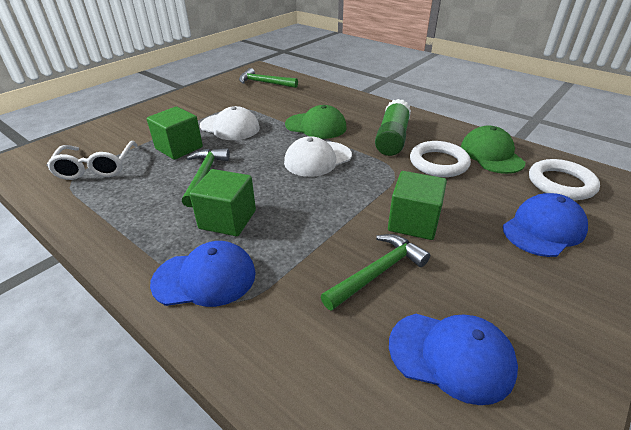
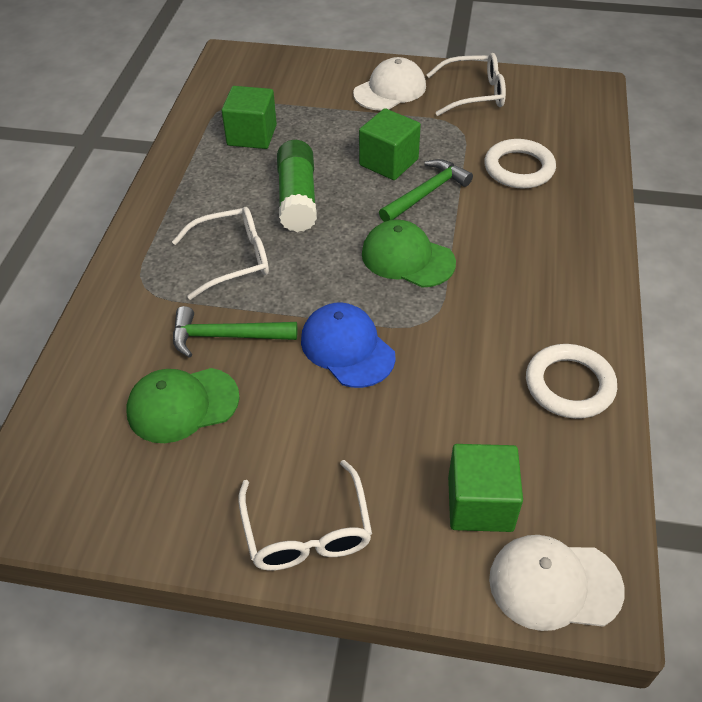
blue cap: [150,241,256,307] [389,314,518,405] [503,193,588,257] = 3 -> [301,303,396,388] = 1
green hammer: [182,149,230,207] [239,68,298,88] [321,234,430,311] = 3 -> [173,306,297,358] [379,159,473,222] = 2
white glasses: [46,141,137,180] = 1 -> [172,207,269,300] [238,460,372,571] [426,53,506,116] = 3

